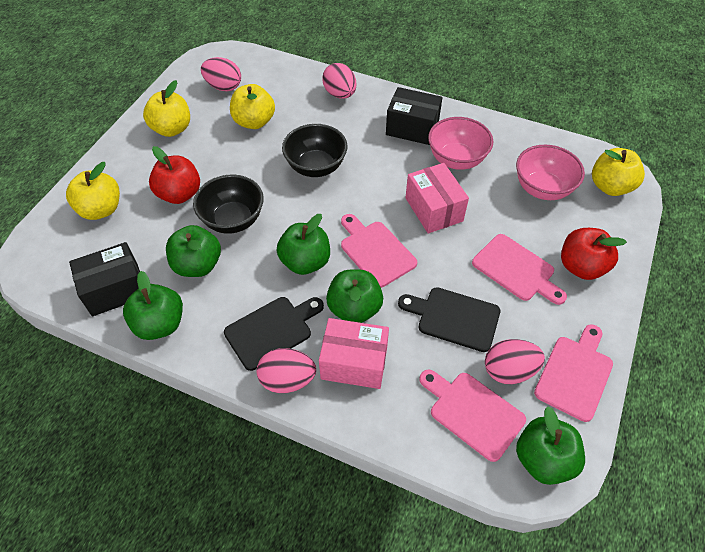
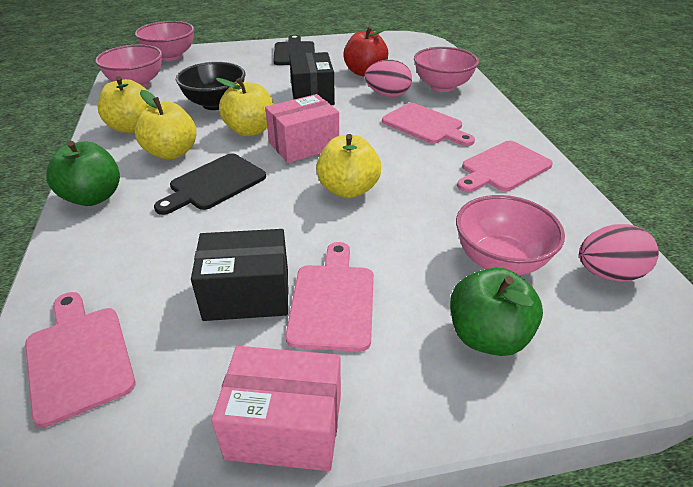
black bowl: [193,175,264,234] [282,124,348,177] = 2 -> [176,62,246,110] = 1
green apple: [123,271,183,340] [166,225,221,277] [277,214,330,275] [326,269,383,323] [516,406,585,485] = 5 -> [46,141,120,206] [450,268,543,356] = 2
pink bowl: [428,117,493,170] [516,145,585,200] = 2 -> [95,45,162,87] [135,21,194,61] [414,47,479,92] [456,195,565,275] = 4
pink egg: [201,57,241,91] [257,348,316,393] [322,63,356,99] [485,339,545,384] = 4 -> [365,60,412,97] [579,224,659,282] = 2
red apple: [149,146,200,204] [561,228,627,280] = 2 -> [343,26,388,77] = 1

